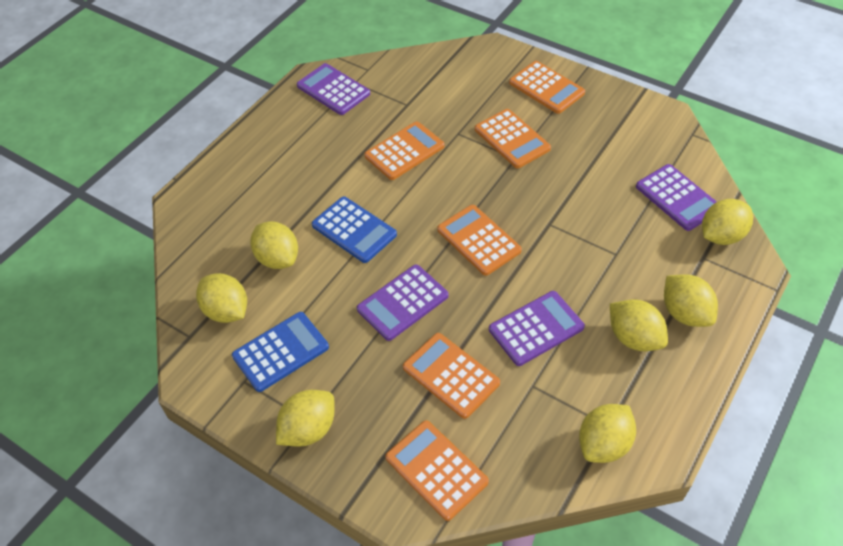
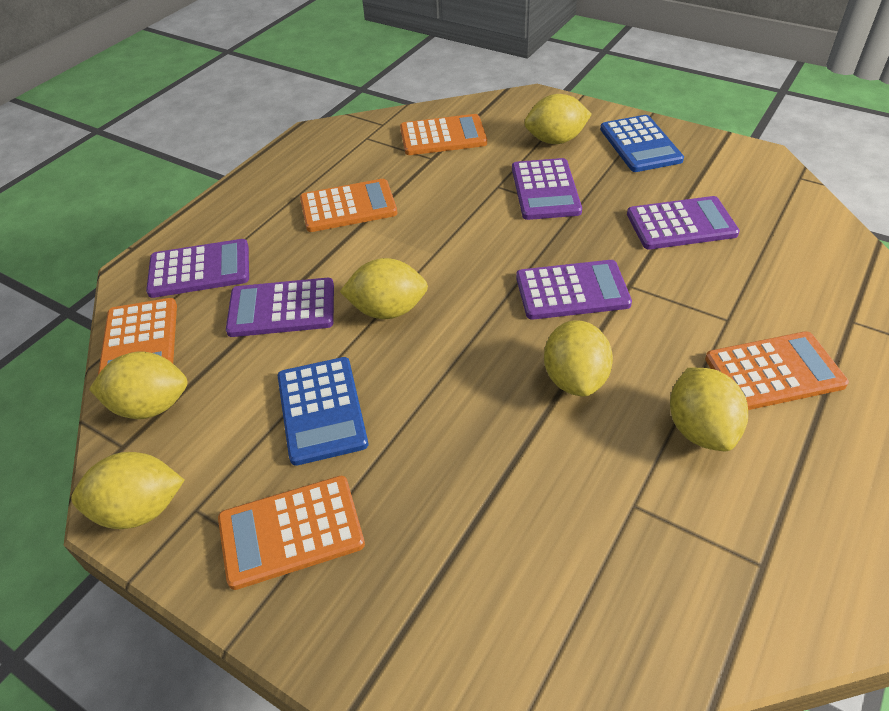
orange calculator: [364,121,444,180] [385,420,489,521] [403,333,500,419] [437,205,522,276] [475,109,551,168] [509,61,585,114] = 6 -> [98,298,177,375] [218,476,365,590] [300,179,397,232] [400,114,487,155] [705,331,849,410] = 5
purple calculator: [297,63,370,115] [357,265,449,341] [489,291,585,366] [636,164,717,231] = 4 -> [146,239,249,298] [226,278,334,337] [512,158,582,220] [516,260,632,320] [627,196,740,249] = 5
yellow lemon: [196,273,247,323] [250,221,298,269] [276,390,335,447] [579,404,636,463] [610,299,668,351] [664,274,718,327] [702,199,753,245] = 7 -> [71,452,184,529] [89,352,187,419] [340,258,428,319] [524,94,592,144] [544,320,613,397] [670,368,748,451] = 6

